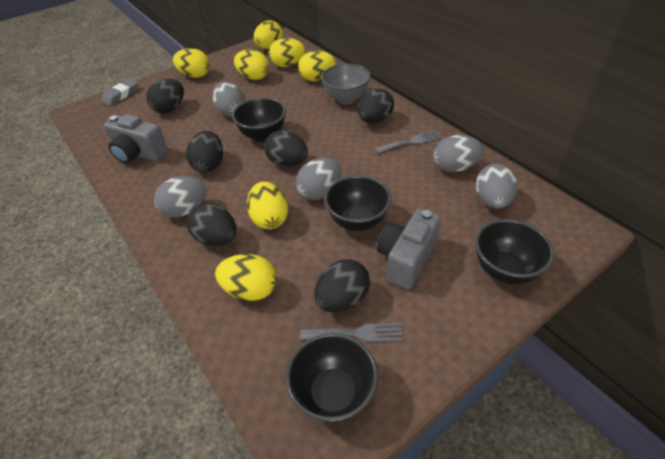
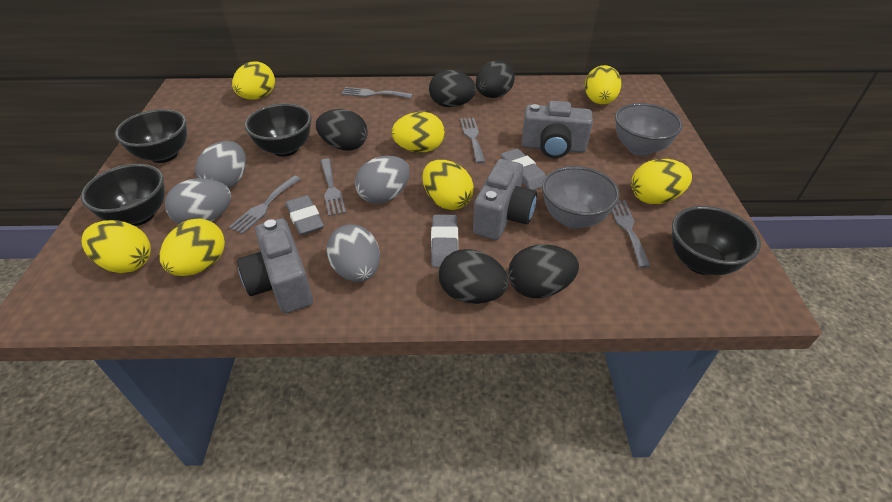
black egg: [146,79,184,114] [186,131,223,173] [187,203,236,246] [264,130,308,167] [314,259,370,312] [358,89,394,124] = 6 -> [316,109,368,151] [429,70,476,107] [439,249,509,304] [476,60,515,98] [508,244,579,298] = 5
grey bowl: [321,64,371,104] = 1 -> [542,166,620,229] [615,103,683,156] = 2
grey camera: [104,114,168,164] [377,208,441,290] = 2 -> [237,218,313,313] [473,159,537,240] [521,101,593,158] = 3
grey egg: [154,176,207,218] [212,82,246,117] [296,158,341,200] [434,135,484,172] [475,164,518,209] = 5 -> [165,178,231,224] [195,141,246,189] [326,224,380,282] [355,156,410,204] = 4
grey eraser: [101,79,138,106] = 1 -> [286,195,324,236] [431,215,458,268] [501,148,546,190] = 3
grey fork: [300,323,403,342] [375,130,442,153] = 2 -> [229,175,301,234] [321,158,346,216] [341,87,413,99] [460,118,485,164] [612,200,651,268] = 5

